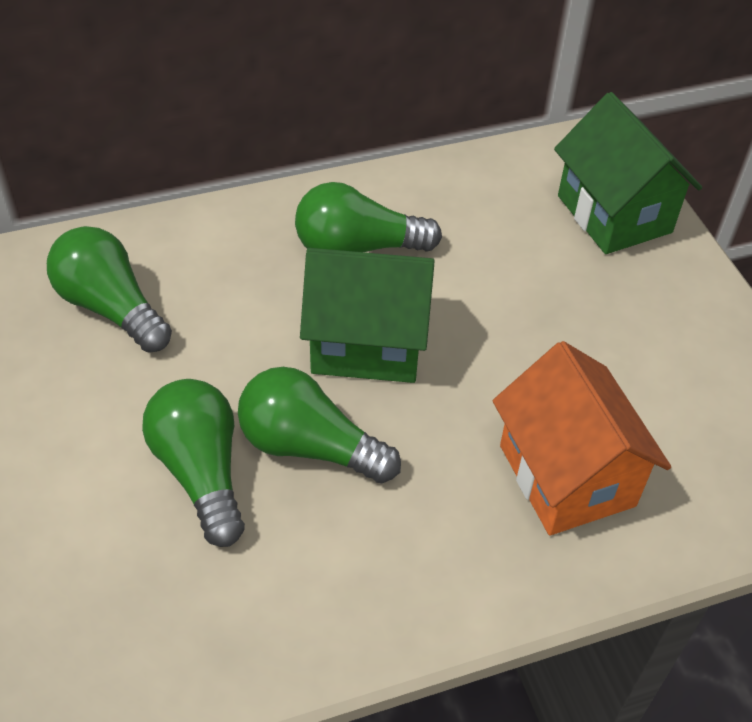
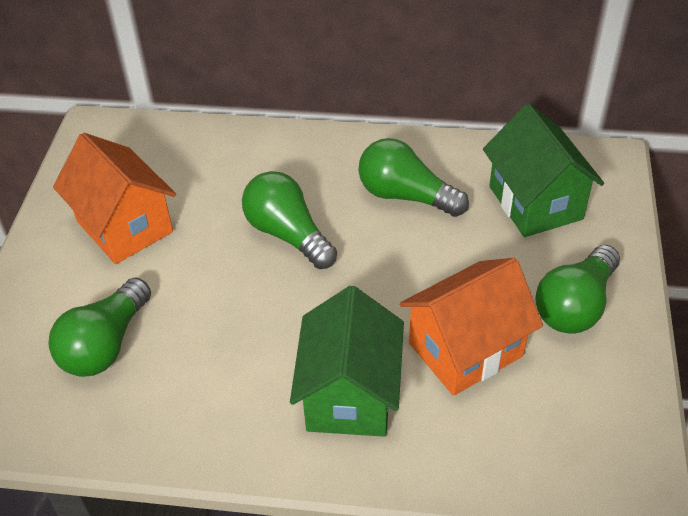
orange house: [493,341,671,535] = 1 -> [53,133,176,264] [399,258,543,396] = 2

